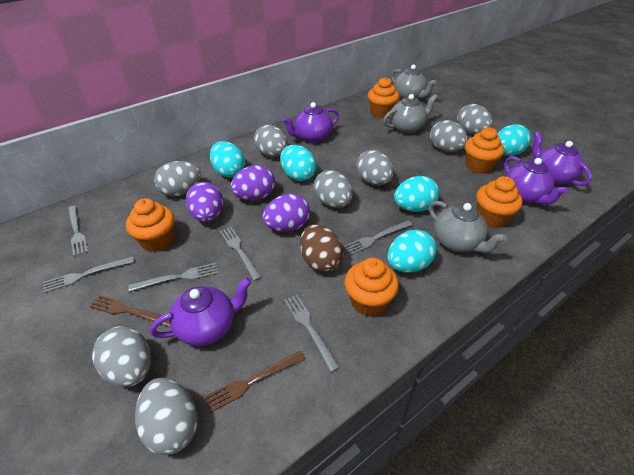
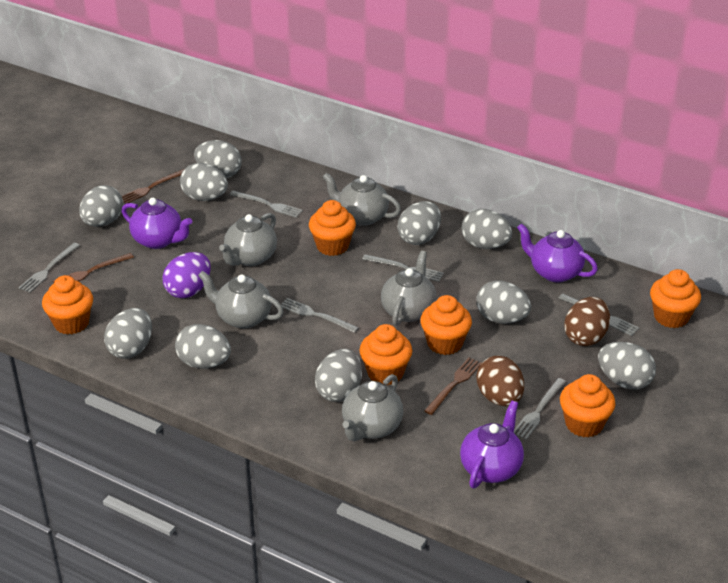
brown egg: [300,224,344,272] = 1 -> [476,356,524,406] [564,297,610,346] = 2
brown fork: [89,295,170,327] [204,351,305,413] = 2 -> [53,253,134,283] [122,169,184,204] [424,358,481,415] = 3
grey egg: [92,326,151,387] [135,378,198,455] [154,161,201,197] [254,125,288,157] [314,170,353,208] [356,150,394,185] [430,120,468,152] [457,104,493,134] = 8 -> [79,185,123,227] [104,308,152,359] [175,324,231,368] [180,163,228,201] [194,140,242,178] [315,349,362,402] [398,201,441,245] [462,209,512,249] [476,281,531,324] [598,342,656,390] = 10
grey teapot: [383,94,438,134] [391,64,437,99] [429,201,507,253] = 3 -> [198,271,284,328] [219,213,277,266] [323,173,401,226] [342,374,403,441] [381,250,436,326] = 5
orange cupcake: [126,198,174,252] [345,258,399,316] [368,77,399,118] [465,127,504,174] [476,176,523,228] = 5 -> [42,275,93,335] [309,200,356,256] [359,324,412,385] [420,295,472,355] [560,374,615,438] [650,269,701,328] = 6
purple egg: [186,182,223,222] [230,165,275,201] [262,193,310,232] = 3 -> [162,252,211,298] = 1
purple teapot: [150,277,251,346] [282,102,339,143] [504,156,568,205] [532,131,592,186] = 4 -> [122,198,192,249] [460,401,524,489] [517,223,598,282] = 3
turquoise egg: [210,141,245,177] [280,145,317,181] [388,229,437,273] [394,176,439,212] [498,124,531,156] = 5 -> none = 0

